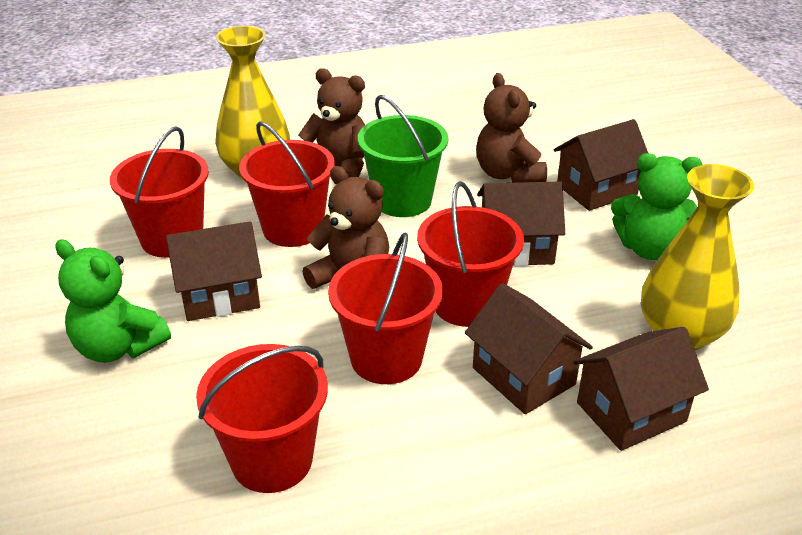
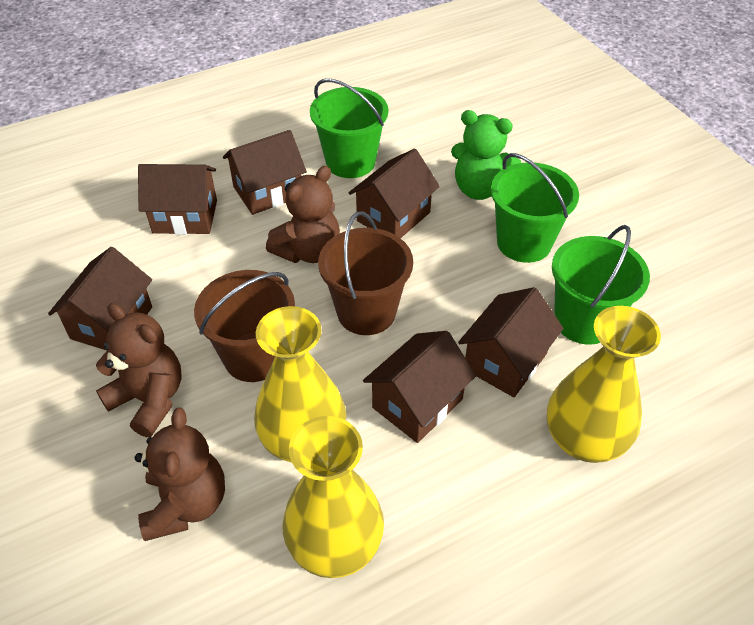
brown bucket: none = 0 -> [194,270,295,382] [318,211,413,335] = 2
brown house: [166,221,262,321] [465,283,593,414] [477,181,565,266] [554,119,648,211] [573,327,709,451] = 5 -> [48,247,152,350] [138,164,217,235] [223,130,307,215] [349,149,440,238] [363,331,476,443] [458,287,563,397] = 6
green bucket: [358,95,448,217] = 1 -> [310,79,389,178] [491,153,579,263] [552,225,650,345] = 3
green teddy bear: [55,239,171,363] [611,153,702,260] = 2 -> [451,110,521,200] = 1
red bucket: [110,126,209,258] [196,344,328,493] [239,121,335,247] [328,233,443,384] [417,181,524,327] = 5 -> none = 0
yellow vase: [215,26,290,180] [641,164,754,350] = 2 -> [254,306,347,462] [283,416,384,578] [547,306,661,463] = 3

